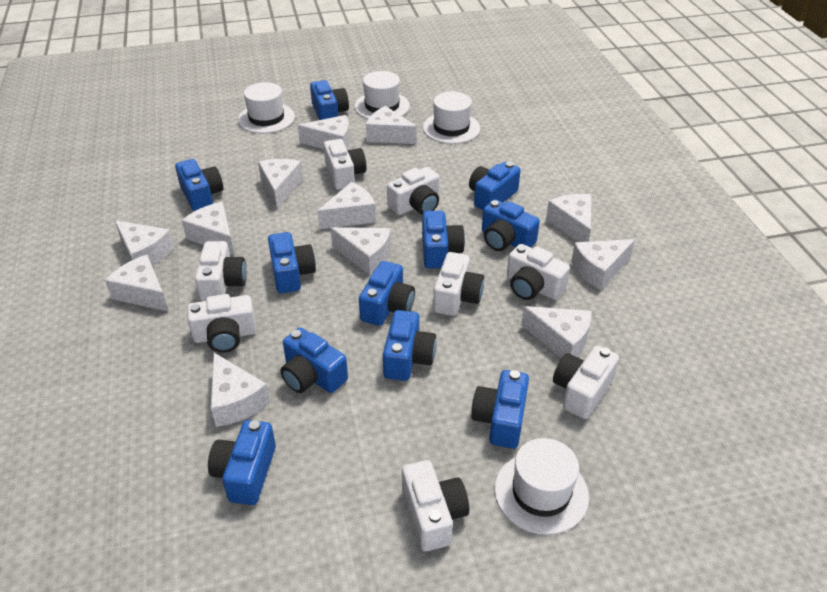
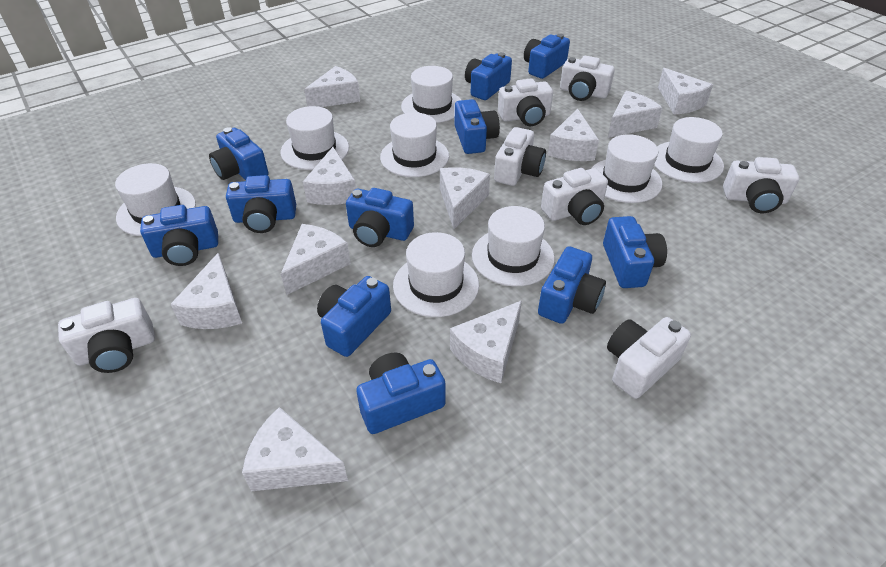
white camera: [187,294,256,353] [195,241,247,302] [323,139,367,190] [387,167,439,215] [402,460,469,552] [433,252,484,316] [507,244,570,300] [553,345,619,419] = 8 -> [58,298,155,373] [494,127,546,186] [498,78,553,126] [541,168,608,225] [560,56,615,101] [607,317,691,399] [723,157,799,213] = 7
white cheese: [105,255,169,312] [115,220,174,266] [182,202,235,256] [211,353,270,427] [258,159,303,209] [298,115,350,150] [317,182,376,229] [330,227,391,275] [366,106,417,144] [521,306,592,358] [546,194,591,242] [571,239,635,290] = 12 -> [170,253,242,329] [242,407,348,491] [281,224,351,295] [303,147,356,205] [304,66,360,107] [440,167,490,229] [450,301,522,383] [548,109,599,161] [608,90,663,138] [658,68,713,115] = 10
white hat: [238,82,295,134] [355,71,410,119] [423,92,480,144] [494,438,589,535] = 4 -> [115,163,196,236] [281,106,349,170] [380,112,449,177] [393,232,479,317] [401,66,461,123] [472,206,555,286] [591,134,662,203] [654,117,724,183] = 8

